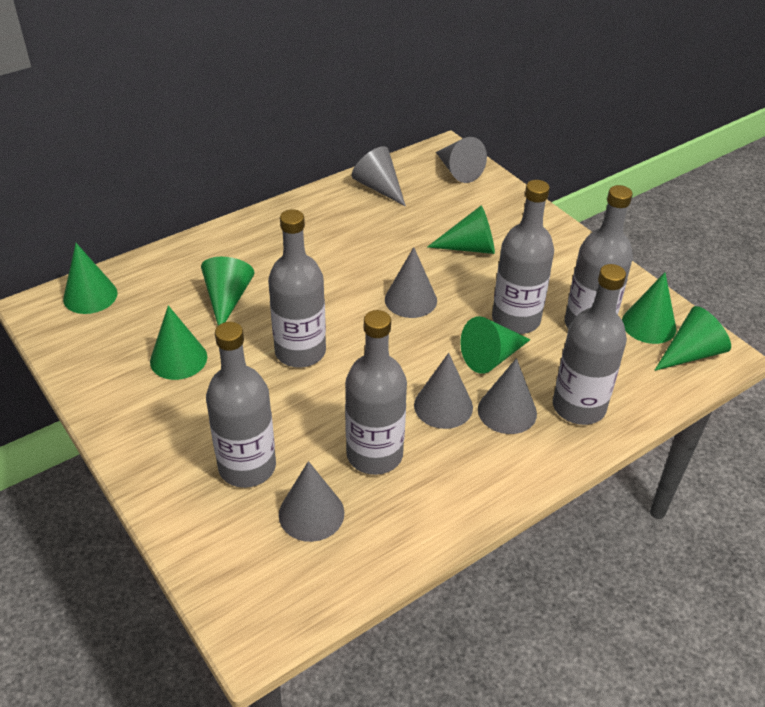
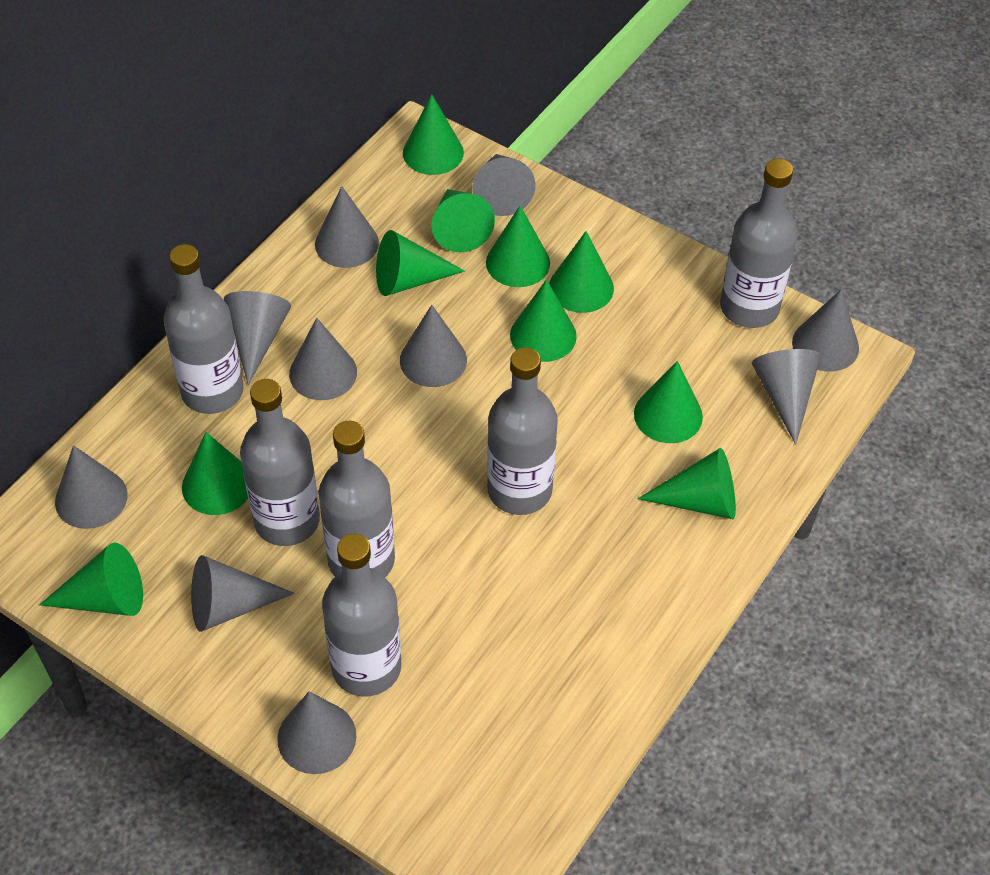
green cone: [63,243,118,314] [150,305,207,380] [201,257,255,326] [427,205,495,254] [460,316,531,374] [622,272,676,344] [654,306,731,371] = 7 -> [39,543,143,616] [182,432,248,515] [376,230,465,296] [403,94,464,175] [431,189,495,252] [486,206,550,287] [510,279,577,362] [549,231,614,313] [634,361,703,443] [638,448,736,519] = 10
grey cone: [279,461,344,542] [352,146,406,206] [385,247,437,318] [414,353,473,429] [436,137,487,183] [478,358,537,434] = 6 -> [55,445,128,529] [191,555,295,632] [224,291,291,385] [277,691,356,774] [289,318,357,400] [315,186,379,268] [400,305,467,387] [472,154,535,216] [752,349,821,445] [792,290,859,371] = 10

